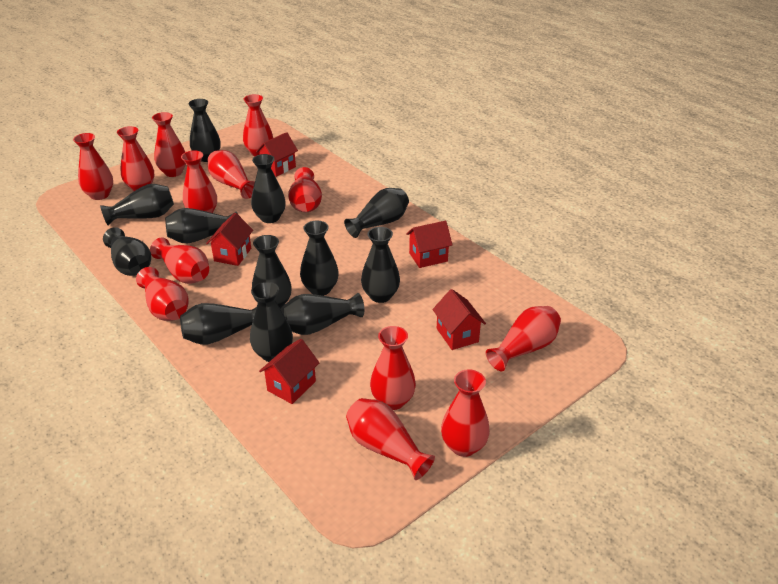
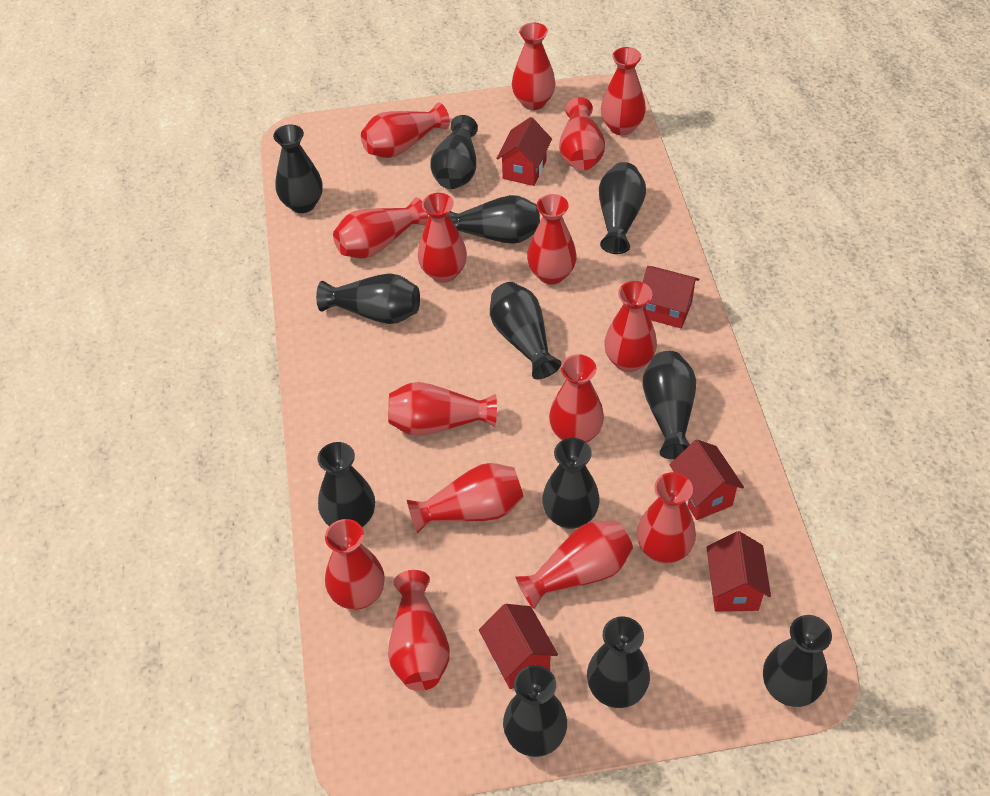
red vase: [73,133,113,200] [117,126,154,191] [136,267,189,321] [150,238,209,284] [152,112,186,177] [181,150,217,213] [208,150,255,199] [243,94,273,157] [288,167,322,212] [346,398,435,480] [370,326,416,410] [441,369,490,457] [486,306,561,371] = 13 -> [325,519,385,610] [333,197,429,259] [361,103,450,158] [388,382,497,436] [388,570,450,691] [407,463,524,533] [418,193,467,283] [512,22,556,110] [516,521,633,609] [527,194,577,284] [549,354,604,443] [559,97,605,170] [601,47,646,135] [604,281,657,372] [637,472,696,564] = 15

